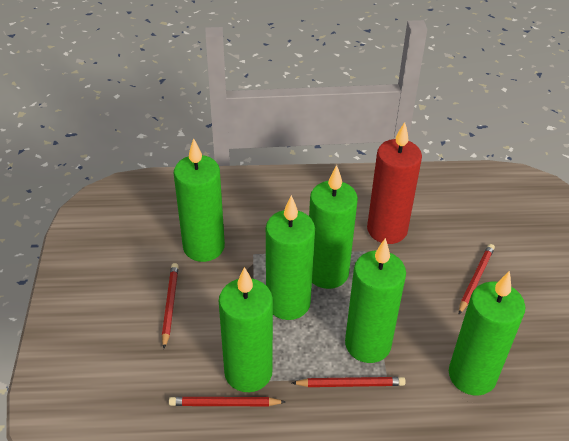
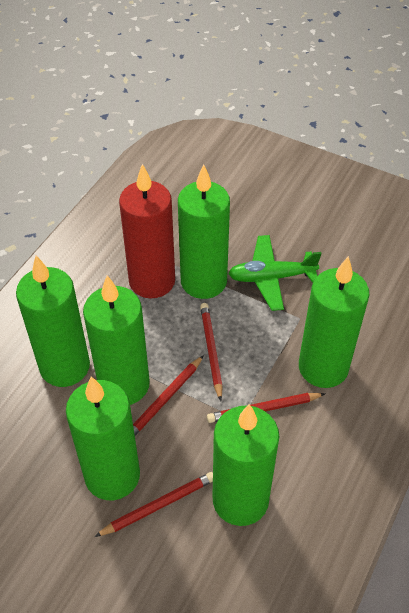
green plane: none = 0 -> [228,235,321,311] = 1

